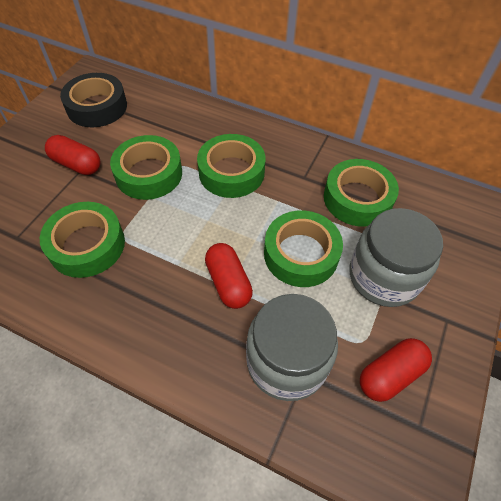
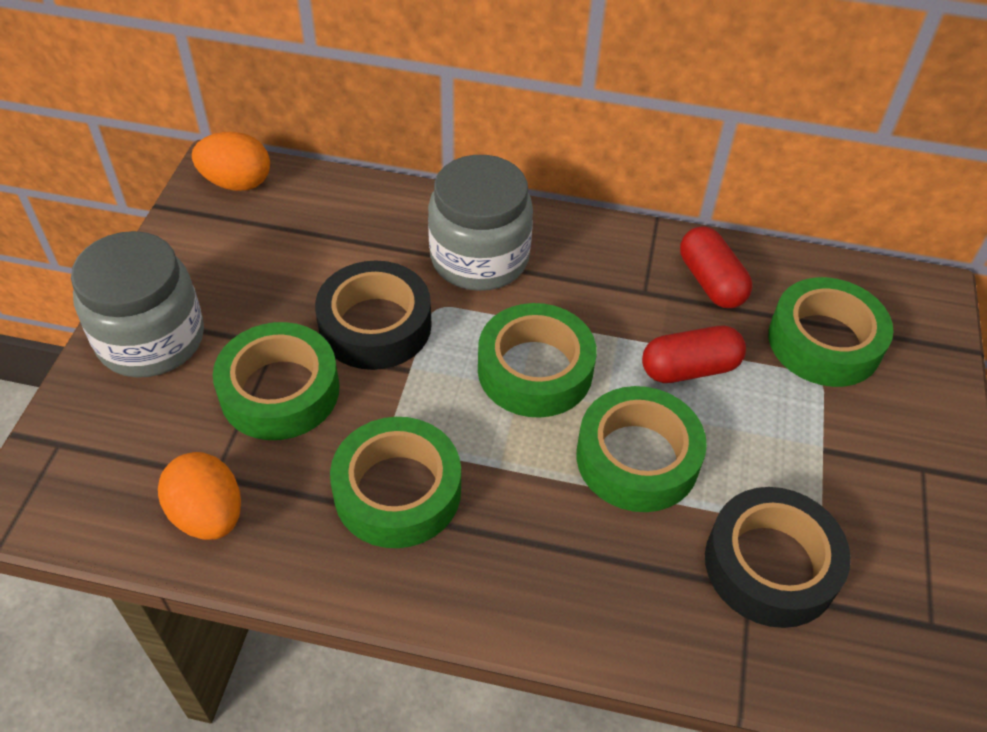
black tape: [60,73,127,127] = 1 -> [315,261,432,370] [705,487,851,628] = 2
orange egg: none = 0 -> [158,452,241,540] [192,132,270,191] = 2
red capsule: [45,135,100,175] [205,243,253,309] [360,338,432,402] = 3 -> [642,326,746,383] [680,226,752,308] = 2

